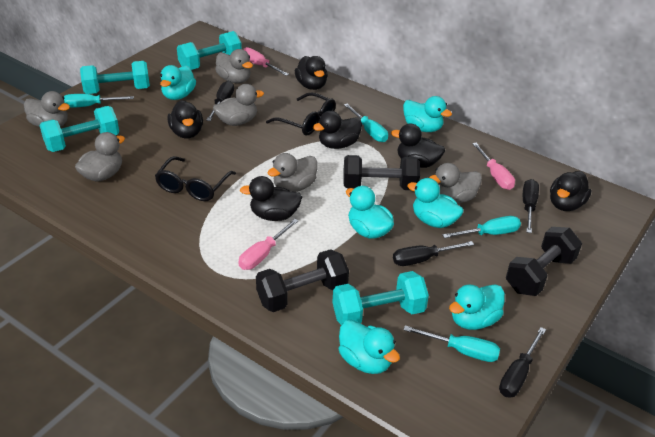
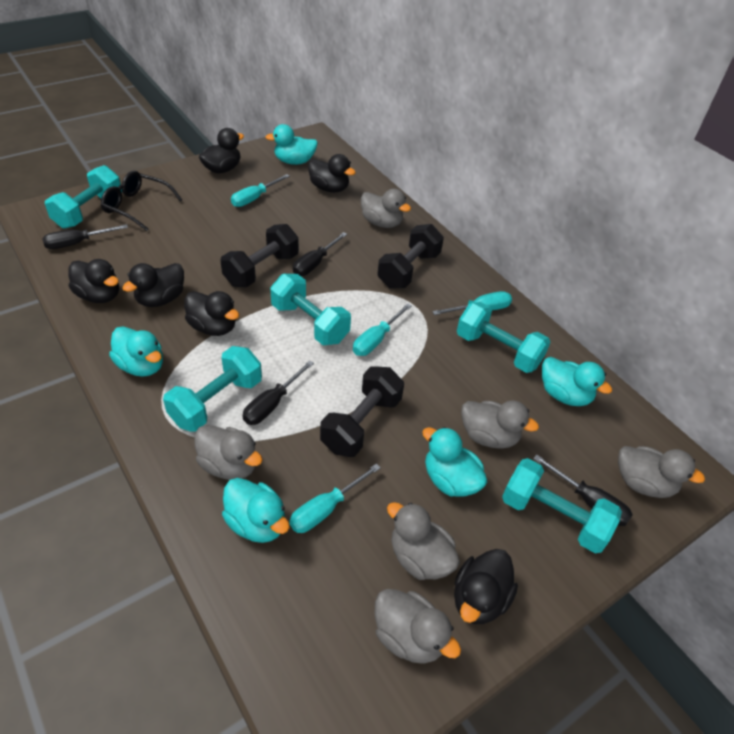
black glasses: [155,156,236,201] [266,92,336,136] = 2 -> [101,171,182,231] = 1
pink screwdriver: [238,219,298,270] [243,47,289,76] [472,143,515,190] = 3 -> none = 0
turquoise duck: [160,65,196,100] [339,320,400,374] [346,186,394,239] [403,96,452,132] [408,178,464,228] [449,284,505,330] = 6 -> [109,326,163,377] [222,478,290,543] [265,124,318,165] [422,427,487,497] [542,357,612,406] = 5
turquoise dumbbell: [40,106,119,152] [80,61,150,94] [177,31,242,70] [332,271,429,325] = 4 -> [45,165,122,229] [163,346,262,432] [270,274,351,345] [457,302,550,373] [502,458,622,553] = 5

